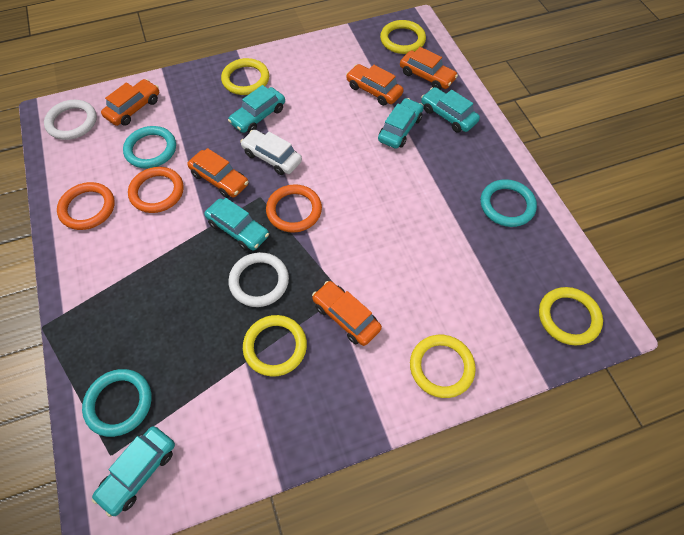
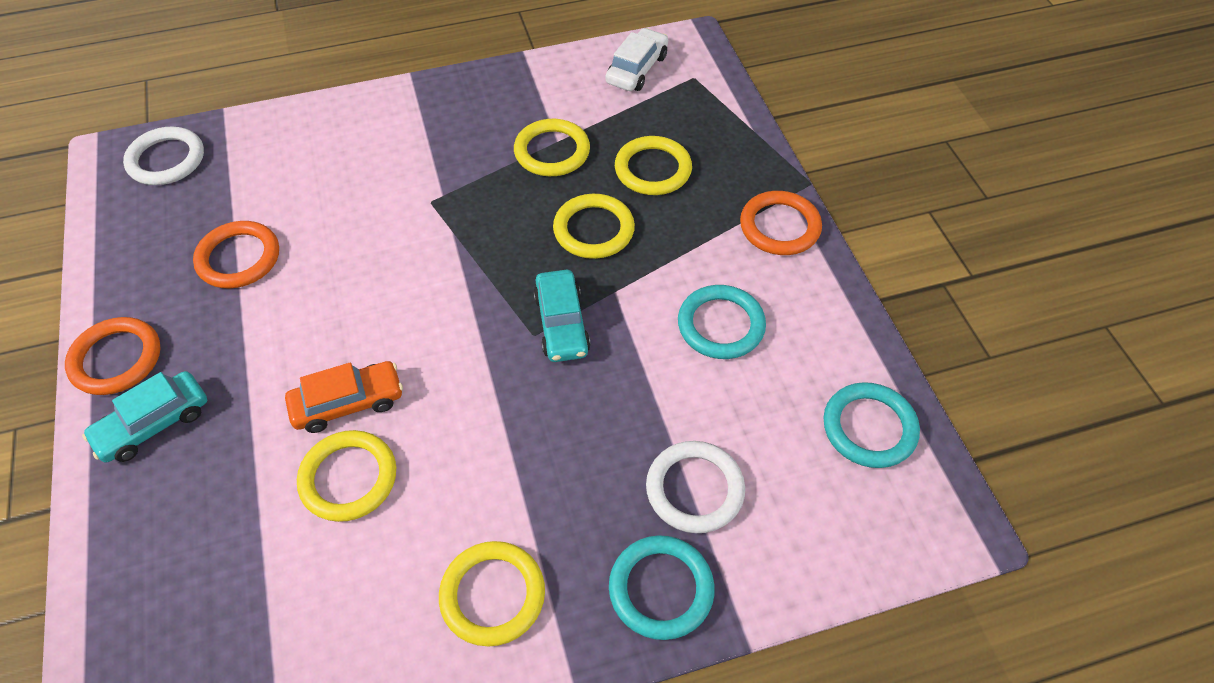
orange car: [101,79,159,126] [187,148,249,198] [312,281,382,346] [346,64,403,106] [400,47,458,89] = 5 -> [285,361,403,433] = 1
turquoise car: [92,426,175,517] [204,198,269,251] [228,85,285,133] [378,98,423,149] [421,87,480,132] = 5 -> [82,371,207,463] [533,270,591,362] = 2

